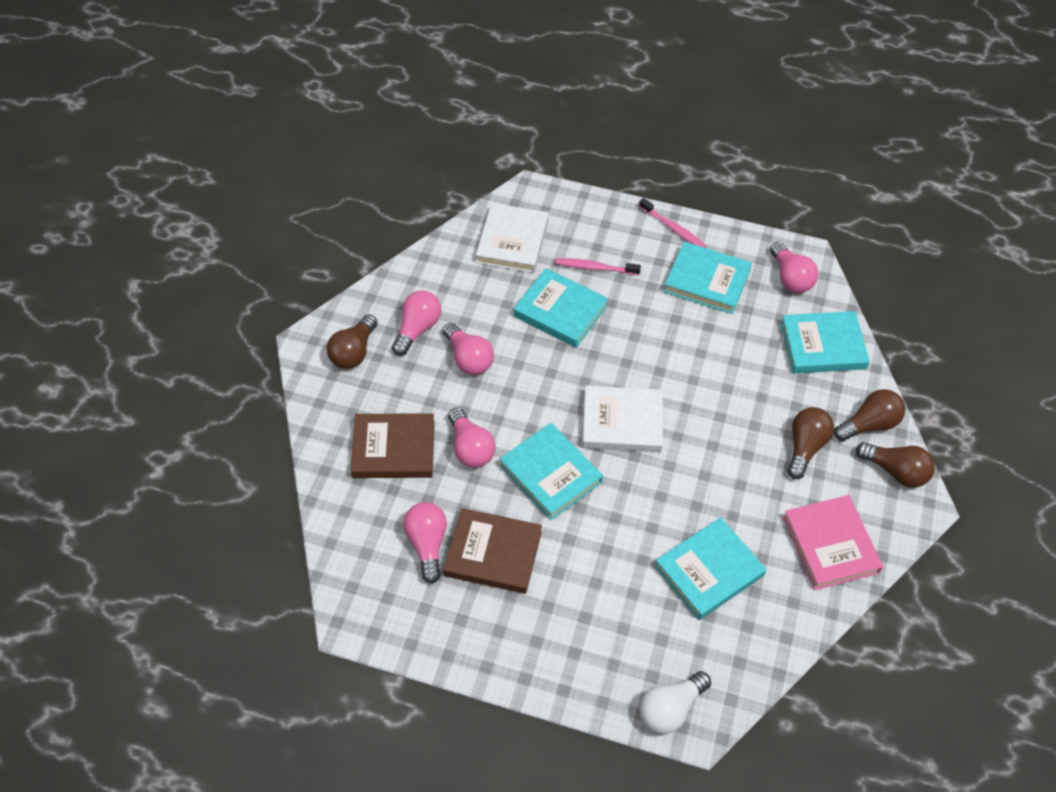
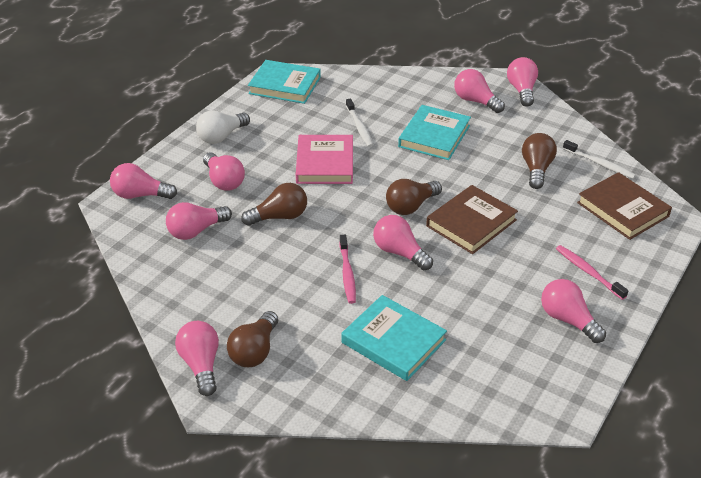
pink light bulb: [392,290,441,356] [403,502,447,584] [443,323,494,375] [448,408,496,468] [770,242,818,293] = 5 -> [110,163,177,199] [166,202,232,240] [175,321,219,396] [203,152,245,191] [373,215,433,270] [454,69,505,113] [507,57,538,107] [541,279,606,343] = 8
turquoise book: [500,423,603,520] [514,268,608,348] [655,517,766,620] [664,242,752,314] [780,311,870,374] = 5 -> [248,60,321,104] [342,295,447,381] [398,105,471,160] = 3
white book: [476,203,549,273] [582,386,663,452] = 2 -> none = 0
white toothbrush: none = 0 -> [346,99,373,147] [563,140,636,179] = 2

